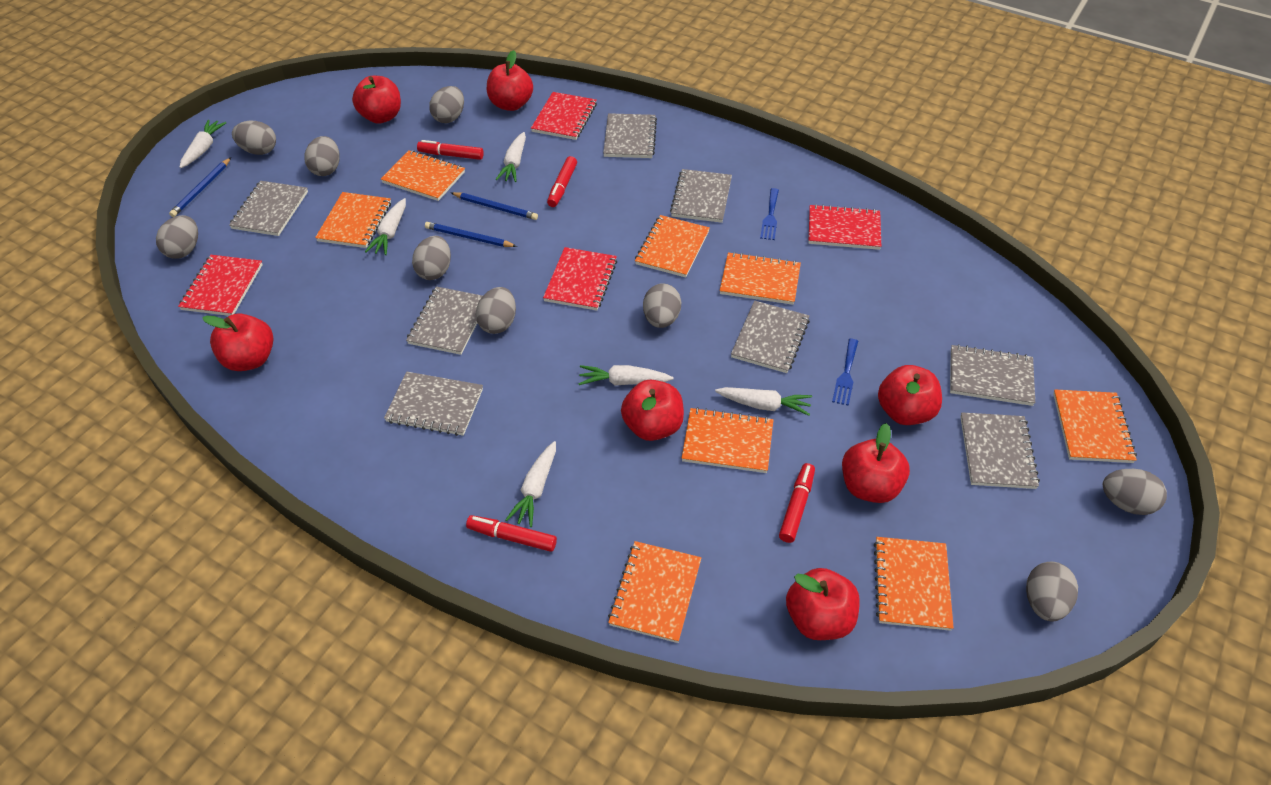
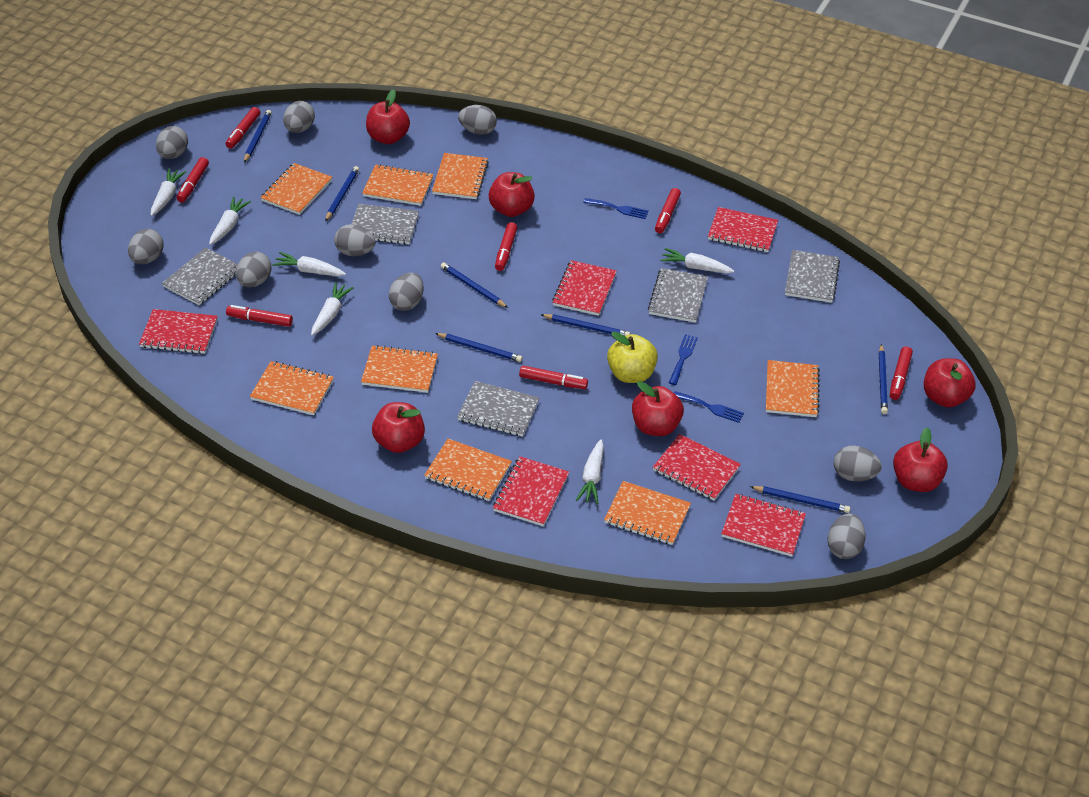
blue fork: [760,188,779,240] [832,339,858,406] = 2 -> [583,198,649,219] [669,334,698,385] [674,391,744,423] = 3
blue pencil: [169,157,231,217] [425,222,517,247] [451,192,538,220] = 3 -> [244,110,272,163] [325,166,359,221] [435,333,522,362] [441,262,508,308] [541,314,630,336] [750,486,850,513] [879,344,888,414] = 7
grey notebook: [229,181,308,236] [384,372,483,436] [406,286,483,355] [603,113,657,158] [670,169,732,223] [731,301,810,373] [950,344,1035,406] [960,412,1040,489] = 8 -> [162,247,238,305] [352,204,419,244] [457,381,539,437] [648,268,708,323] [785,250,840,303] = 5
red apple: [202,313,274,371] [352,76,401,124] [487,50,533,111] [621,380,684,441] [786,568,860,640] [842,423,910,503] [878,365,942,425] = 7 -> [366,90,410,144] [372,402,425,453] [488,172,535,217] [632,381,684,436] [893,427,948,492] [924,358,976,407] = 6
red marker: [417,140,484,160] [466,515,557,552] [547,156,577,207] [779,463,815,543] = 4 -> [177,157,209,203] [226,107,260,149] [226,305,293,327] [495,222,518,271] [519,365,588,389] [655,188,681,233] [890,346,913,400] = 7
red notebook: [178,255,263,316] [531,92,597,140] [543,247,617,311] [808,204,881,250] = 4 -> [139,309,218,354] [493,456,569,526] [552,260,617,316] [653,434,741,500] [708,207,778,252] [721,494,806,557] = 6
yellow apple: none = 0 -> [607,331,658,383] = 1

